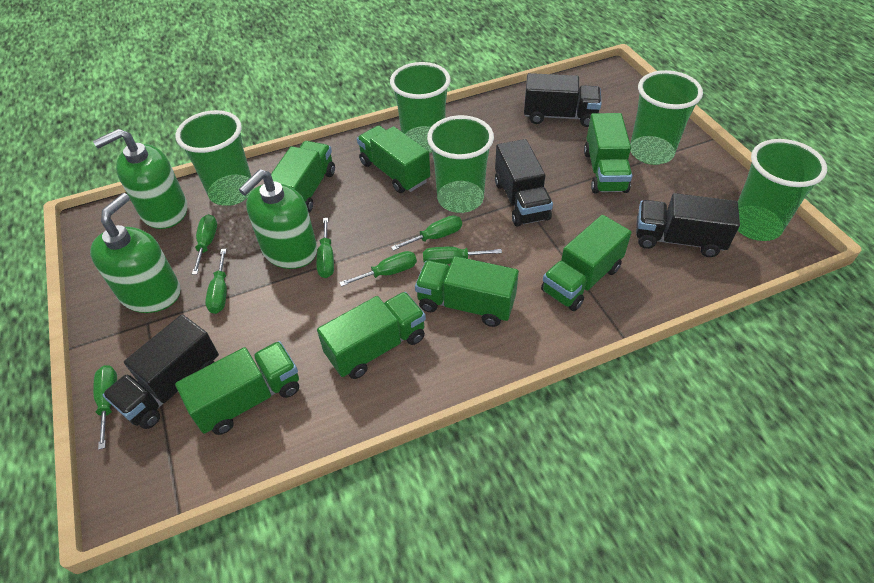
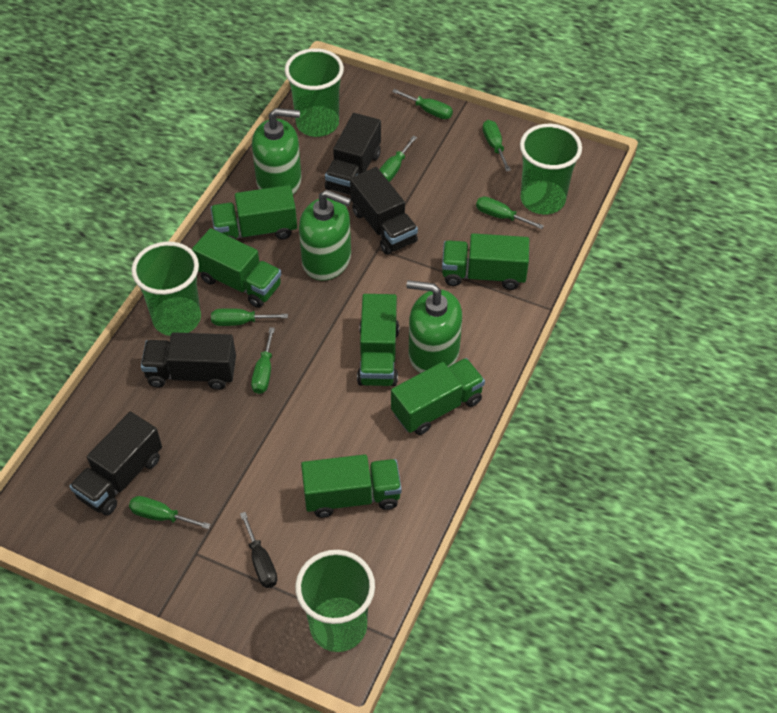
black screwdriver: none = 0 -> [240,512,277,588] = 1
green cup: [176,110,254,206] [390,62,451,153] [427,115,494,213] [630,70,703,165] [738,139,827,241] = 5 -> [131,242,201,336] [285,48,344,137] [295,550,375,652] [520,124,582,214] = 4
green truck: [175,341,299,435] [271,141,335,213] [317,292,426,379] [357,125,430,193] [415,256,519,327] [541,215,632,311] [584,113,632,193] = 7 -> [192,228,281,308] [211,185,297,240] [301,454,402,518] [357,294,399,386] [391,358,485,435] [442,233,529,290] = 6

